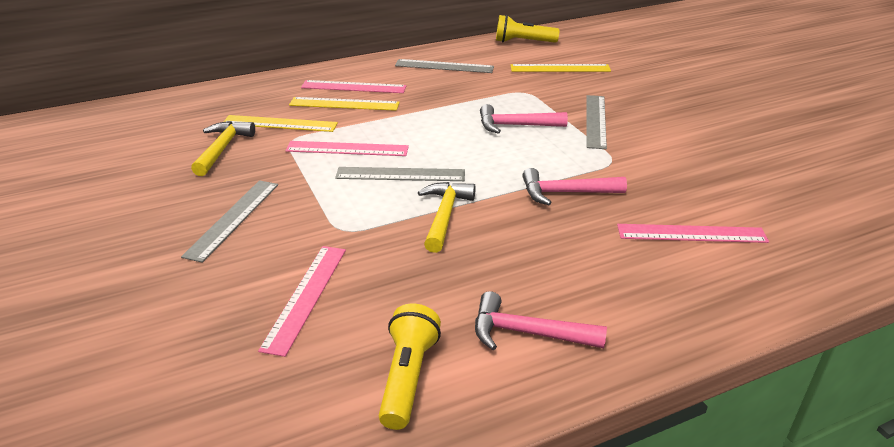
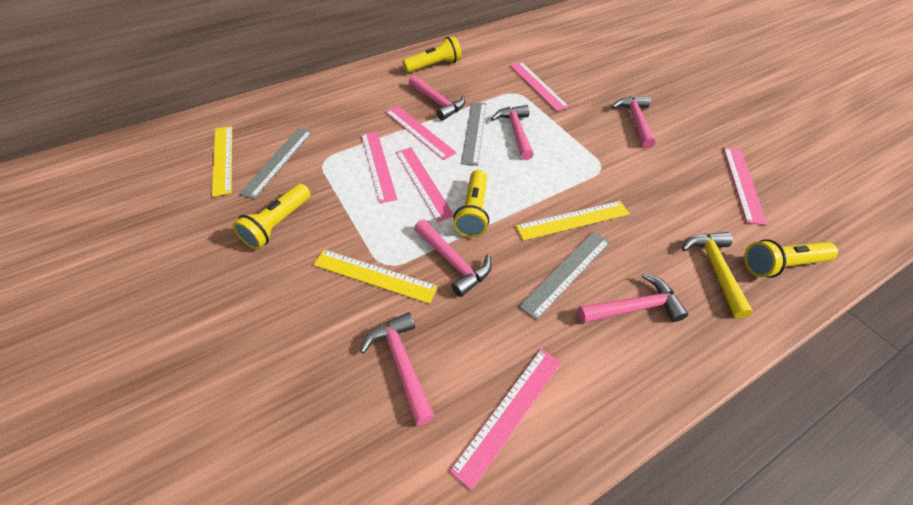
grey ruler: [181,180,278,263] [335,167,465,181] [395,59,494,73] [586,95,607,149] = 4 -> [239,128,312,199] [461,102,487,166] [519,231,610,320] = 3
pink hammer: [475,291,607,350] [480,104,568,134] [522,168,627,205] = 3 -> [360,312,435,426] [409,75,466,120] [414,219,492,297] [491,105,534,160] [578,273,688,324] [612,96,655,148] = 6
pink ruler: [258,246,346,357] [285,141,409,156] [301,80,406,93] [617,224,769,243] = 4 -> [361,131,397,204] [385,106,457,160] [396,147,454,222] [450,349,561,491] [510,62,569,111] [723,147,767,225] = 6
yellow flashlight: [379,303,441,430] [496,15,560,43] = 2 -> [233,184,311,249] [403,36,462,73] [454,170,489,238] [744,239,838,278] = 4
yellow hammer: [191,121,255,176] [418,182,476,253] = 2 -> [682,232,753,318] = 1

